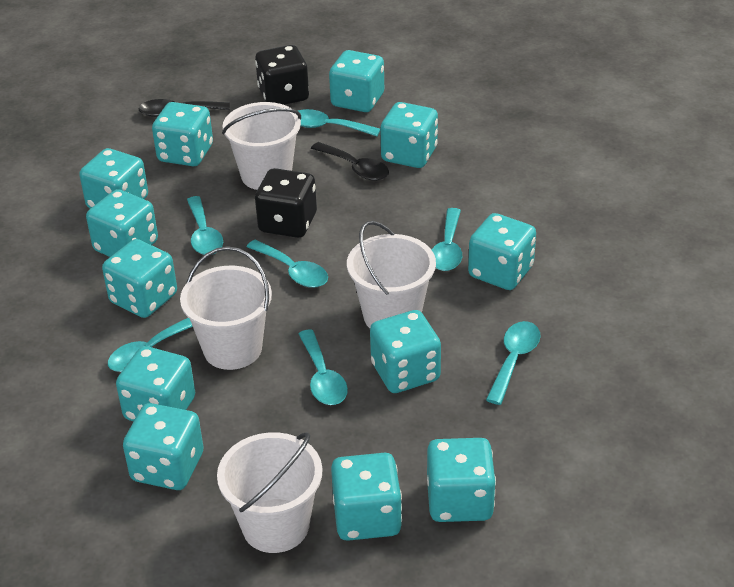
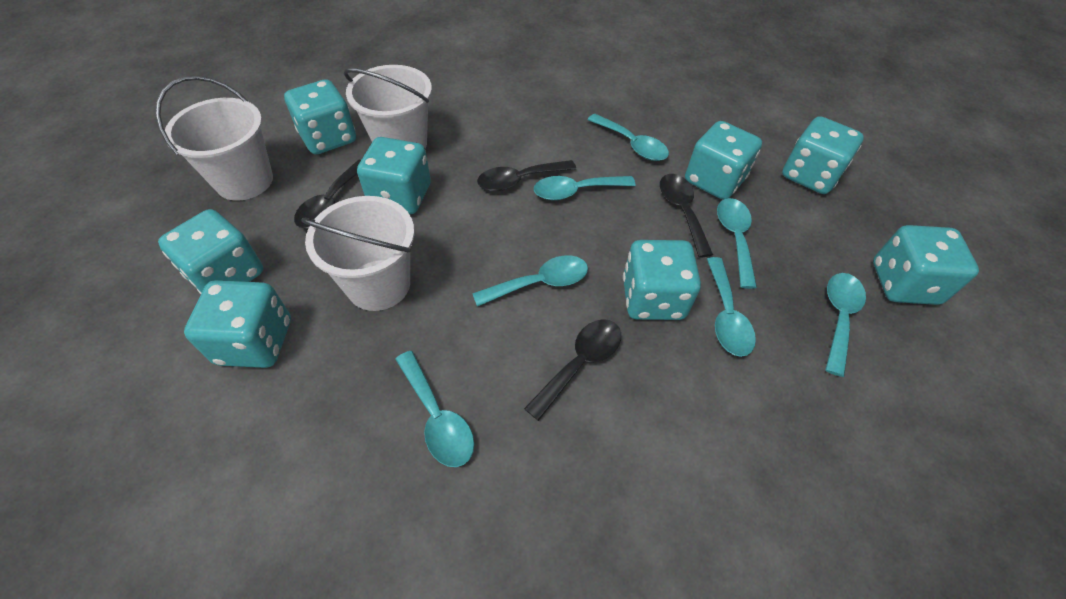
black dice: [255,45,309,105] [255,168,317,238] = 2 -> none = 0
black spoon: [138,99,230,117] [311,142,389,181] = 2 -> [294,160,361,228] [477,160,576,191] [524,319,621,421] [660,174,713,258] = 4
turquoise dice: [79,148,148,209] [86,189,158,257] [102,239,177,318] [116,346,195,421] [123,403,204,490] [152,102,213,166] [329,50,384,112] [331,453,402,541] [370,310,441,393] [380,102,438,168] [427,438,496,522] [468,213,536,290] = 12 -> [158,209,263,294] [184,280,291,368] [284,79,356,154] [357,137,431,214] [623,240,701,320] [685,121,762,200] [782,116,864,194] [873,225,979,305] = 8
white bucket: [180,246,272,370] [217,432,323,553] [222,102,301,190] [347,221,436,328] = 4 -> [156,76,273,201] [301,196,415,311] [344,65,432,149] = 3

